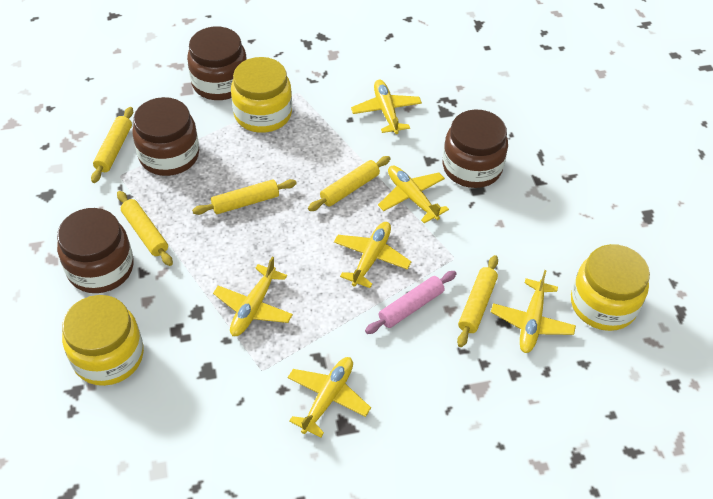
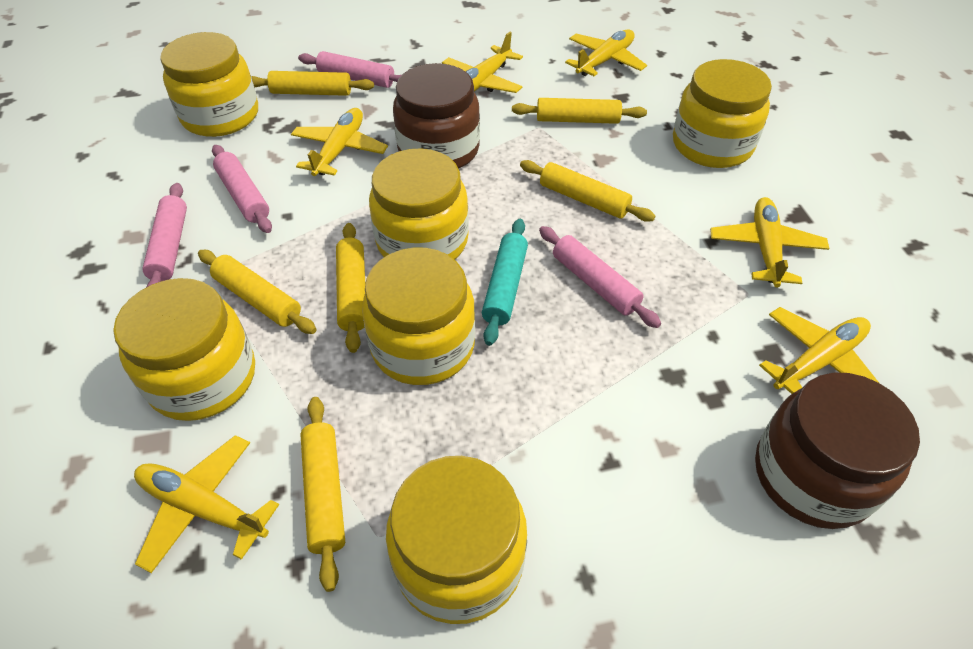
brown jar: [57,208,134,293] [132,97,199,176] [187,27,247,100] [443,110,508,188] = 4 -> [393,63,480,169] [755,373,920,529] = 2
pink rolling pin: [365,271,457,334] = 1 -> [142,183,187,287] [212,145,272,233] [298,51,401,88] [539,226,661,328] = 4
turquoise rolling pin: none = 0 -> [482,219,528,346] = 1
yellow jar: [62,295,144,386] [231,57,292,133] [571,244,650,331] = 3 -> [113,278,255,421] [160,32,258,137] [362,248,475,385] [369,148,469,260] [386,456,527,624] [673,59,772,168] = 6
yellow rolling pin: [91,107,133,183] [117,191,173,266] [192,179,297,215] [308,156,391,211] [457,255,498,347] = 5 -> [198,250,317,334] [251,71,374,96] [300,397,345,592] [336,223,365,353] [512,98,647,124] [520,160,655,222] = 6

